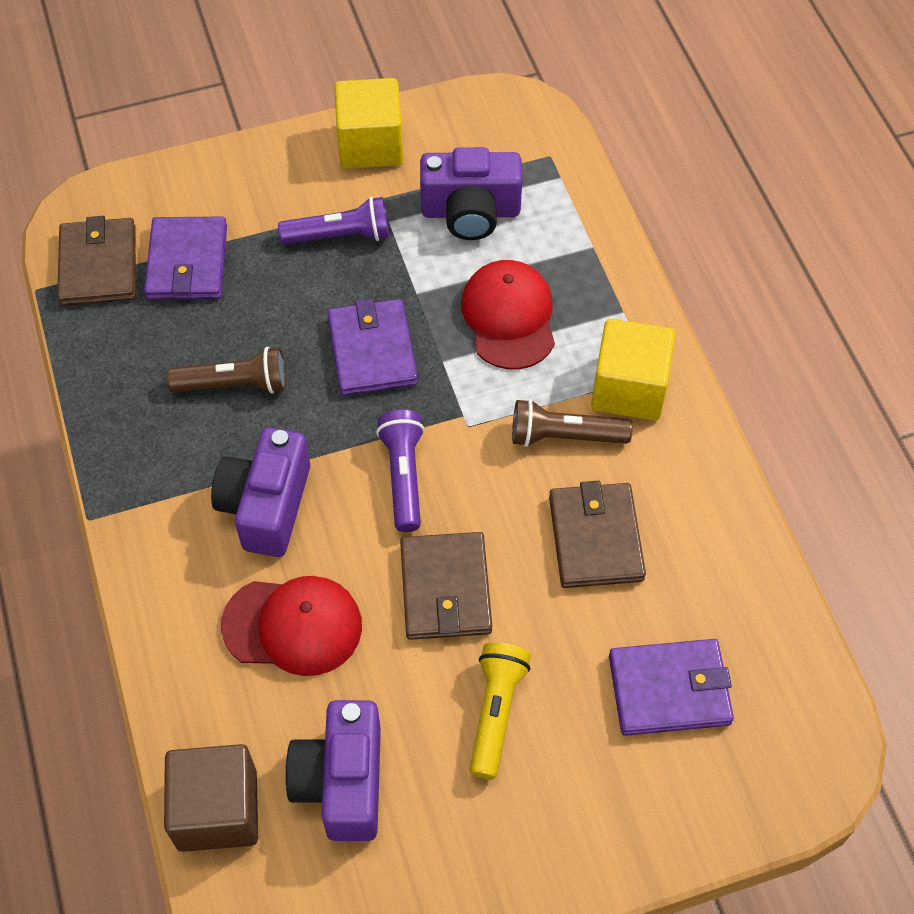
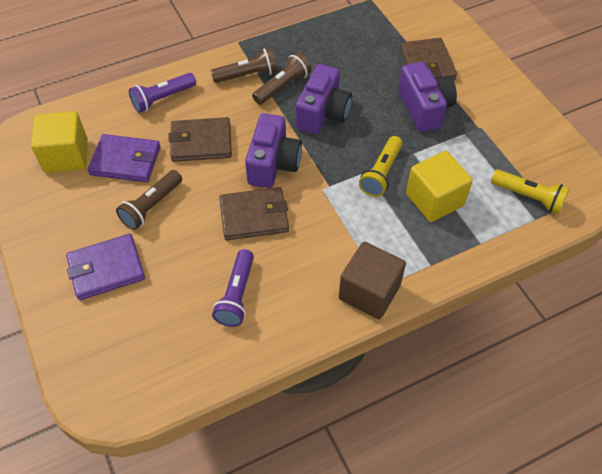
brown flashlight: [167,347,286,393] [512,399,633,447] = 2 -> [116,170,182,230] [211,48,277,83] [252,52,311,105] = 3
purple wallet: [144,217,227,300] [328,299,418,396] [609,639,734,736] = 3 -> [66,234,145,300] [88,134,160,182] = 2
red cap: [221,576,362,676] [461,260,555,369] = 2 -> none = 0
yellow flashlight: [469,642,531,779] = 1 -> [359,136,402,197] [491,169,570,214] = 2

